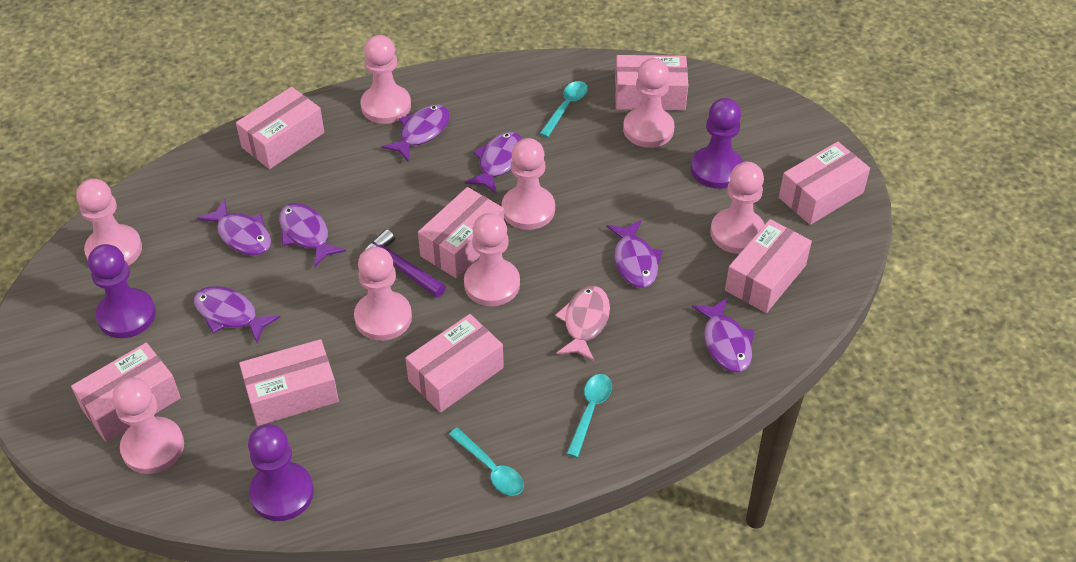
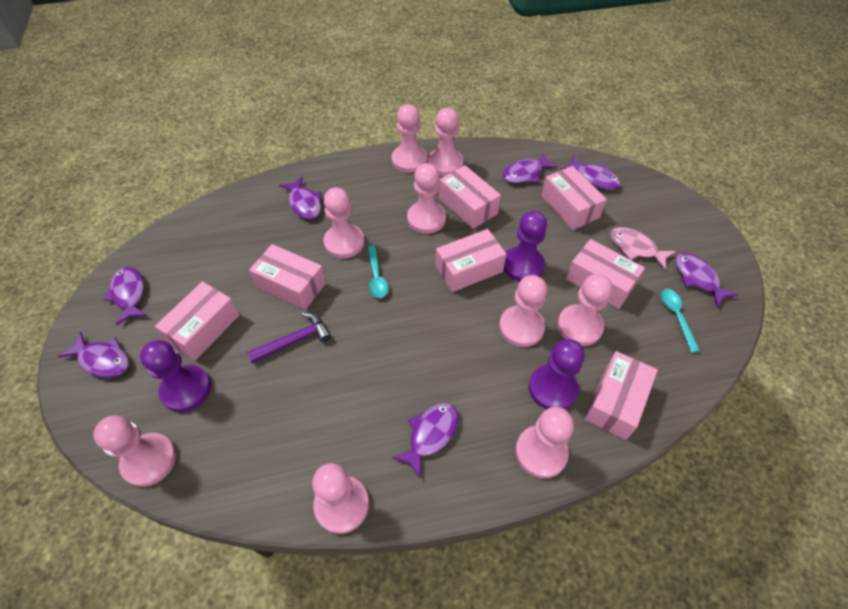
pink box: [71,343,181,443] [236,87,324,169] [239,339,339,426] [405,314,504,413] [418,187,504,278] [615,55,688,110] [725,219,812,313] [779,142,870,225] = 8 -> [155,282,239,361] [249,244,326,310] [436,229,506,292] [439,165,501,229] [541,166,607,230] [566,239,645,309] [585,351,658,440] = 7
pink pawn: [76,178,142,266] [113,378,184,474] [354,247,412,341] [360,35,411,124] [464,213,520,306] [502,138,555,230] [623,58,674,148] [710,162,765,254] = 8 -> [93,415,176,487] [312,463,369,534] [323,187,364,259] [392,104,427,173] [407,163,446,234] [428,108,464,176] [499,275,547,347] [515,407,574,478] [557,274,612,346] = 9
turquoise spoon: [449,428,524,496] [539,81,588,137] [566,374,612,457] = 3 -> [367,245,388,298] [660,289,700,353] = 2

